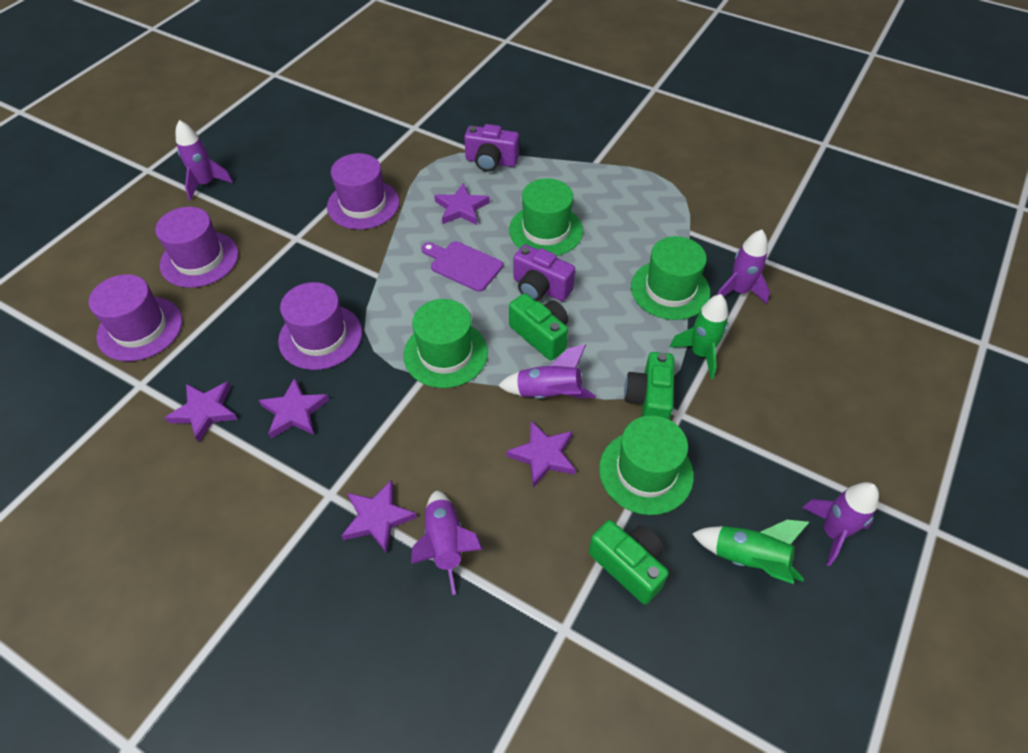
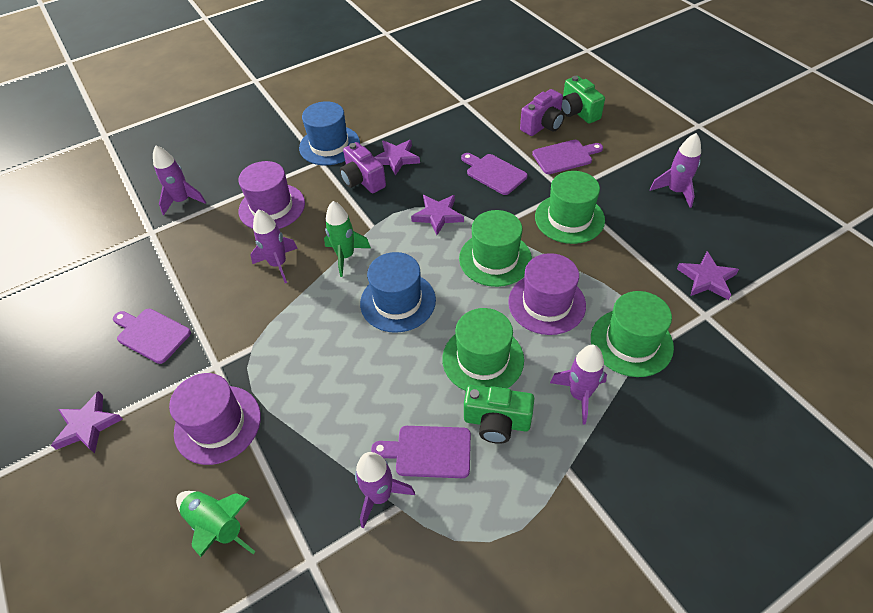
blue hat: none = 0 -> [299,101,360,165] [360,252,436,333] = 2
green camera: [509,293,568,360] [589,520,669,604] [624,352,674,419] = 3 -> [464,385,534,444] [561,76,605,123] = 2
purple cutting board: [421,241,503,292] = 1 -> [113,309,191,364] [371,426,471,478] [461,153,528,195] [532,140,603,174] = 4
purple hat: [89,274,182,361] [155,207,239,288] [278,282,362,370] [327,153,399,230] = 4 -> [169,373,261,465] [238,161,305,229] [508,253,586,335] = 3
purple star: [165,382,238,442] [259,378,329,439] [341,480,417,553] [434,183,490,225] [506,421,576,488] = 5 -> [51,391,123,453] [375,140,420,176] [411,195,464,235] [677,251,739,300] = 4

